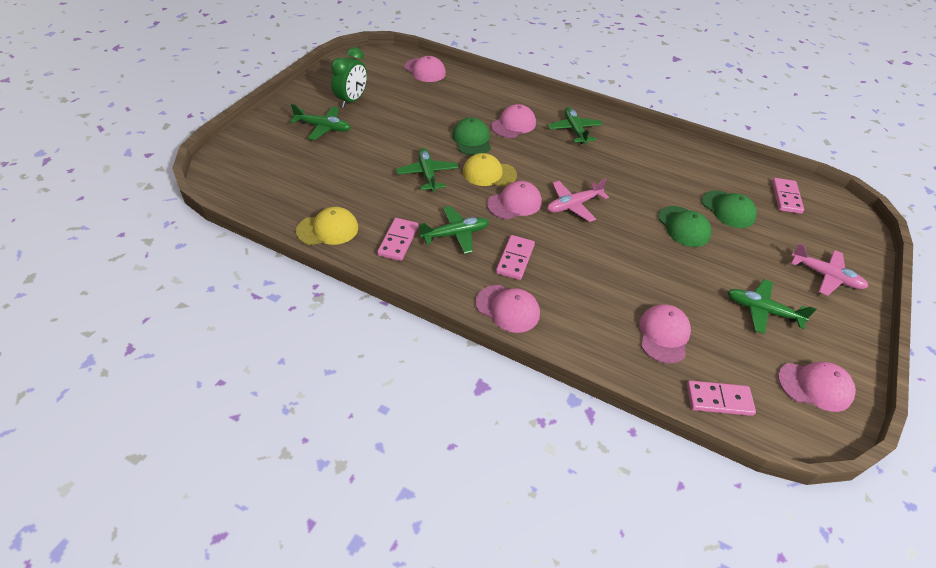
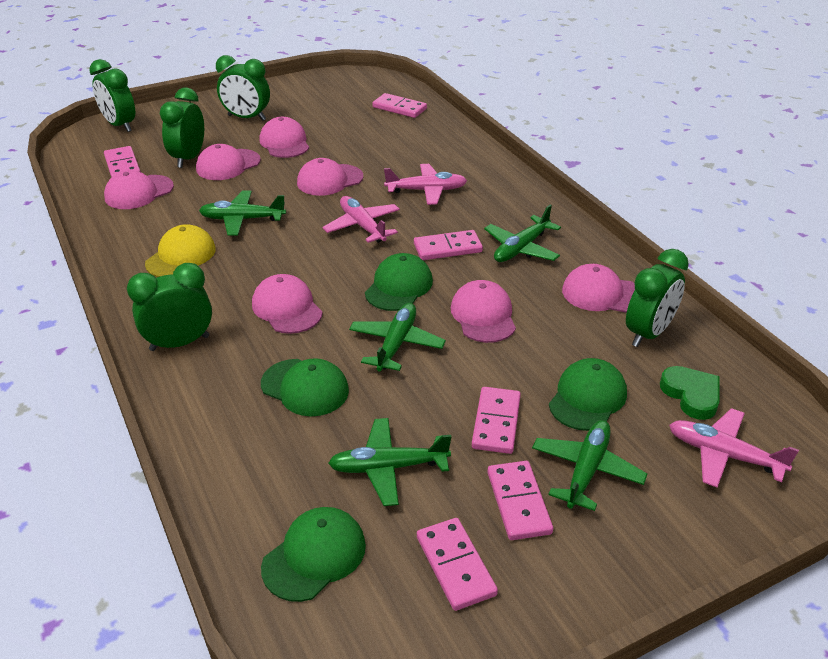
green cap: [452,117,491,156] [658,206,712,247] [702,190,757,228] = 3 -> [261,358,349,416] [261,507,366,602] [365,253,433,311] [549,358,627,431] = 4
green clock: [331,47,367,108] = 1 -> [89,59,135,132] [127,263,212,351] [160,88,204,168] [216,55,270,121] [626,249,689,347] = 5
green heart: none = 0 -> [660,366,720,420] = 1
pink cap: [404,56,446,82] [476,285,540,333] [487,181,542,219] [491,104,536,138] [639,304,691,364] [778,362,856,412] = 6 -> [104,170,174,209] [196,144,261,180] [252,274,323,334] [259,117,309,158] [297,158,363,196] [451,280,516,343] [562,264,635,313] = 7
pink domino: [377,218,418,261] [496,235,535,280] [687,380,756,416] [772,178,804,214] = 4 -> [104,146,141,178] [372,93,427,118] [414,230,483,260] [417,518,498,611] [472,387,521,454] [487,461,553,540] = 6
pink plane: [547,178,609,222] [791,243,868,296] = 2 -> [323,196,400,243] [384,164,467,205] [669,408,799,488] = 3
yellow cap: [296,207,358,245] [463,153,517,187] = 2 -> [145,224,216,277] = 1

